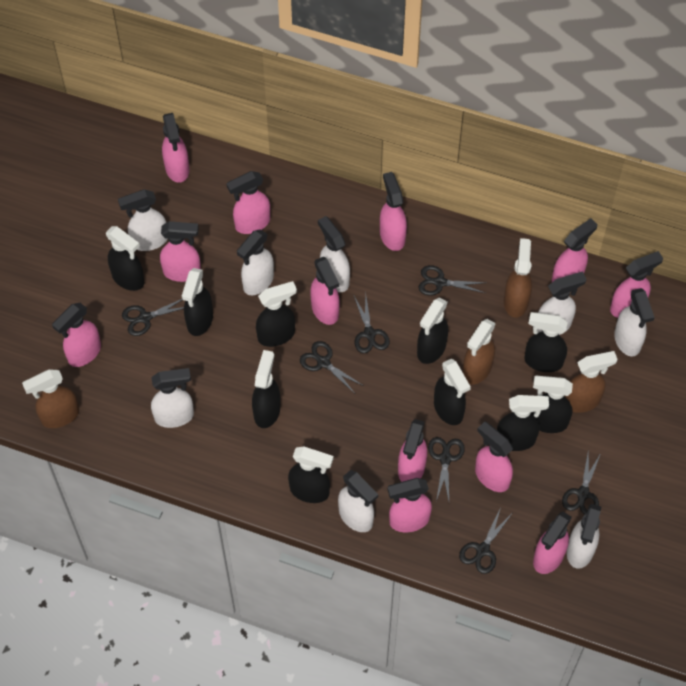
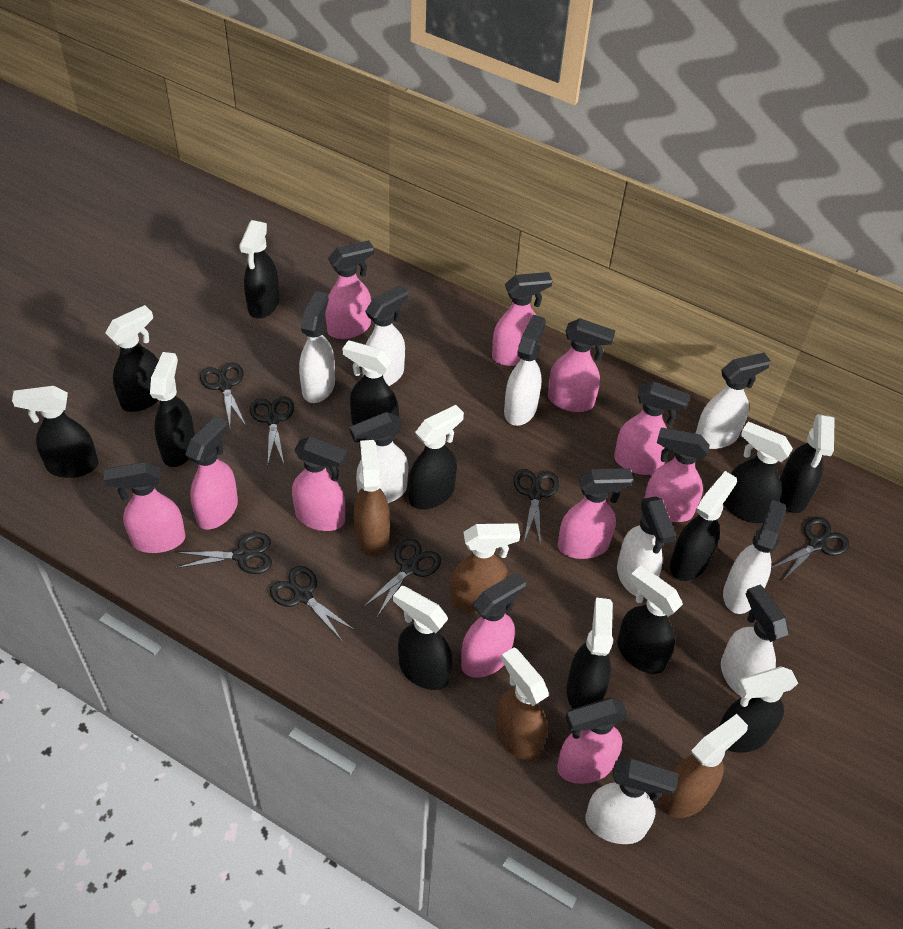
black spray bottle: [106,226,144,291] [182,268,213,336] [252,350,280,428] [256,281,297,347] [288,446,334,503] [417,298,448,364] [434,359,471,425] [497,395,549,451] [525,312,568,372] [530,376,573,433] = 10 -> [12,386,98,478] [105,305,159,412] [150,352,195,467] [239,220,279,319] [342,340,399,436] [393,586,453,690] [409,405,464,510] [567,597,613,709] [617,565,683,674] [670,471,737,581] [719,666,798,753] [723,422,793,523] [779,414,835,513] = 13
pink spray bottle: [52,303,101,367] [160,221,201,282] [162,113,189,183] [226,171,270,234] [310,257,340,325] [380,172,407,251] [387,478,432,532] [398,419,427,482] [475,422,513,492] [533,512,572,574] [552,218,597,282] [610,251,663,318] = 12 -> [104,462,186,553] [185,415,238,529] [292,436,348,531] [325,240,374,339] [461,572,526,678] [492,272,553,366] [548,318,615,412] [557,698,628,784] [558,468,633,559] [614,382,690,475] [644,428,710,522] = 11
white spray bottle: [118,189,168,251] [151,368,194,428] [237,229,274,295] [318,216,350,292] [338,470,378,532] [538,271,586,335] [567,504,601,569] [614,288,655,356] = 8 -> [299,291,335,403] [350,412,408,503] [362,285,408,386] [504,315,546,426] [585,759,679,844] [617,496,676,598] [695,353,771,449] [721,585,789,697] [723,500,786,614] = 9

